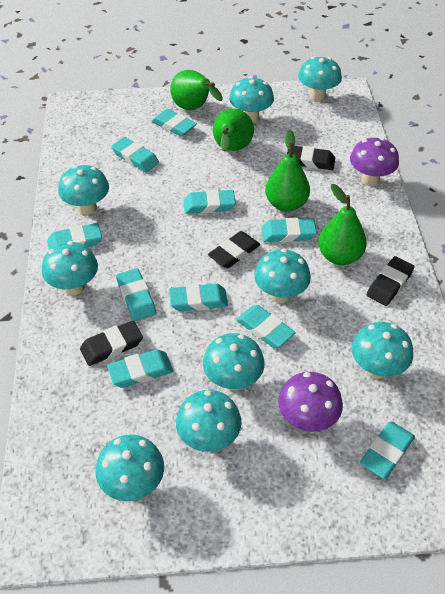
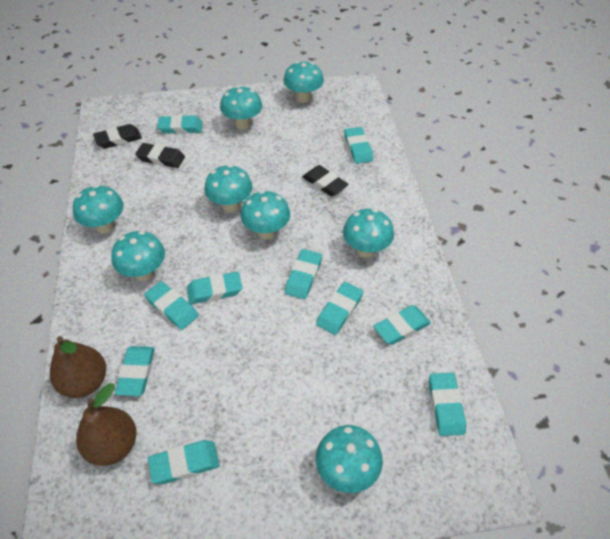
black eraser: [80,320,143,366] [208,231,261,268] [287,146,335,170] [367,256,415,306] = 4 -> [93,124,142,148] [135,143,185,168] [302,165,349,196] = 3
brown pear: none = 0 -> [50,336,106,398] [76,383,136,466] = 2
green pear: [170,70,223,110] [213,109,254,152] [265,129,310,212] [318,184,367,265] = 4 -> none = 0
purple mushroom: [278,372,343,432] [350,138,399,186] = 2 -> none = 0
turquoise mushroom: [42,241,98,295] [58,165,109,215] [95,434,164,501] [176,390,242,452] [203,333,265,391] [229,76,274,123] [254,249,311,303] [298,57,342,101] [352,322,413,379] = 9 -> [73,185,124,234] [111,231,165,281] [204,165,253,212] [220,86,262,129] [241,191,290,239] [283,61,324,103] [316,425,383,493] [343,209,394,258] = 8

